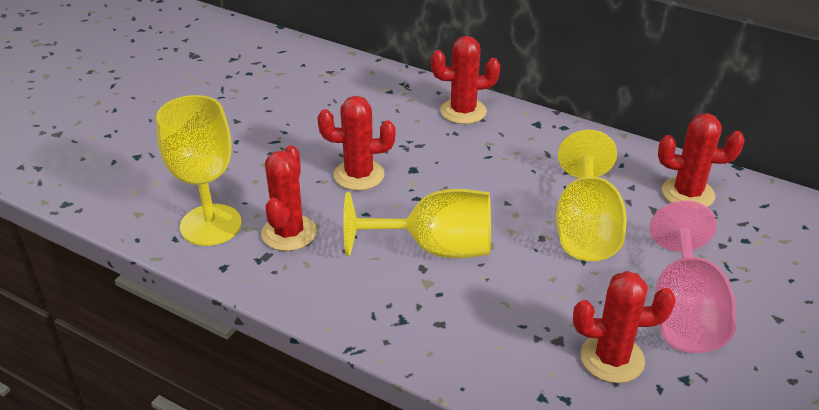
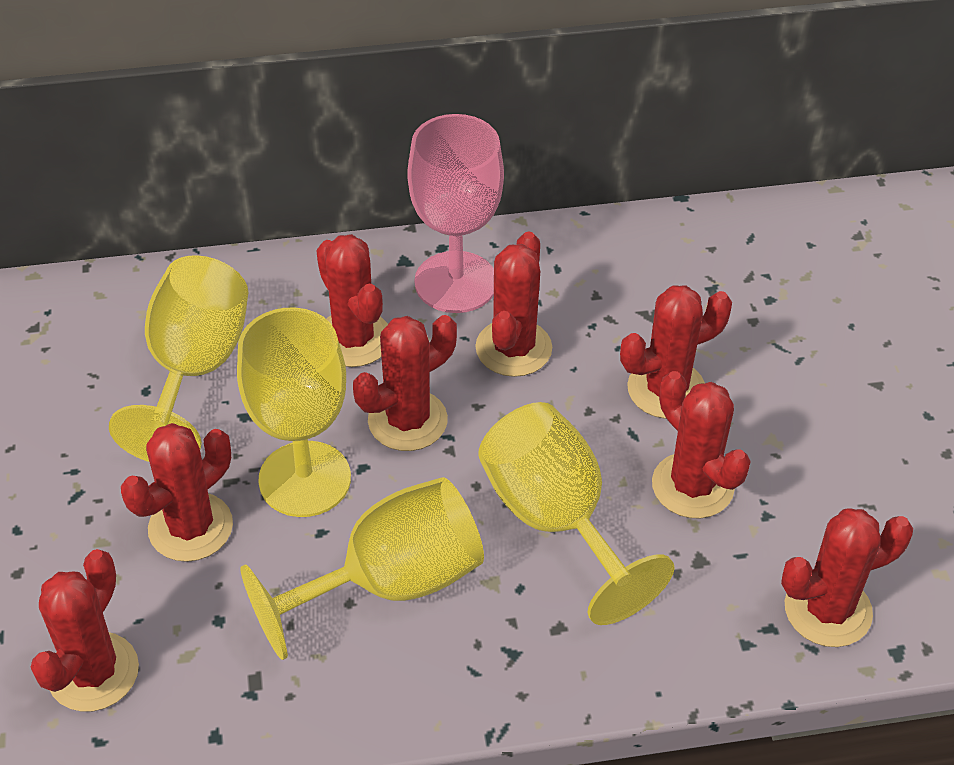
red cactus: [261,145,317,251] [318,96,395,191] [431,36,500,124] [573,271,676,383] [658,113,745,207] = 5 -> [31,549,139,712] [121,423,233,562] [316,234,388,367] [353,315,457,451] [475,231,552,377] [620,285,732,419] [652,371,751,519] [781,508,913,647] = 8
yellow goblet: [156,95,242,246] [343,189,491,258] [556,130,627,261] = 3 -> [109,255,248,462] [237,308,351,517] [240,477,484,660] [478,402,675,625] = 4

